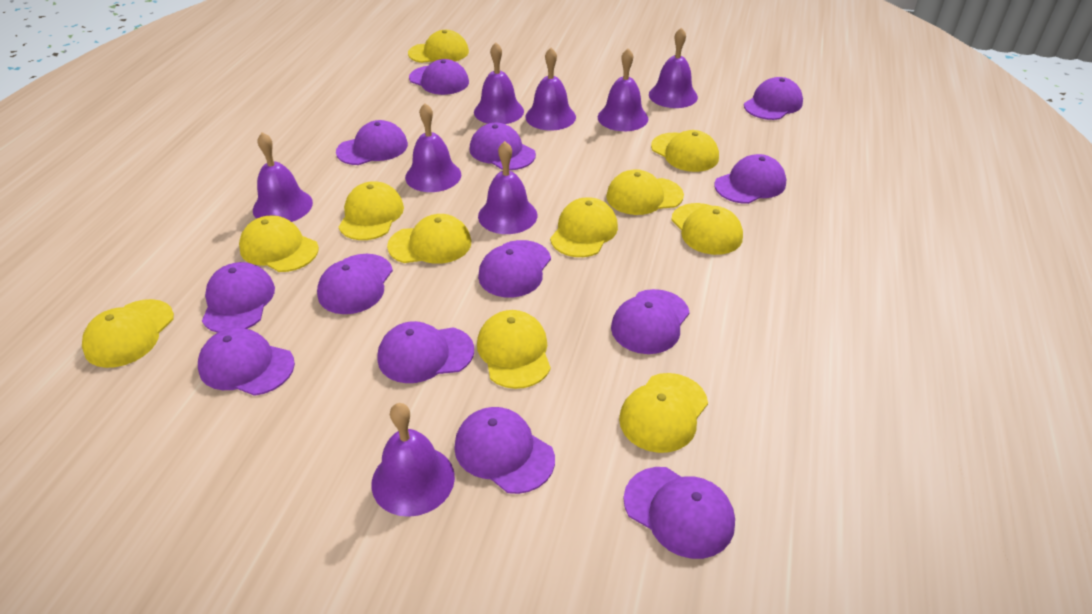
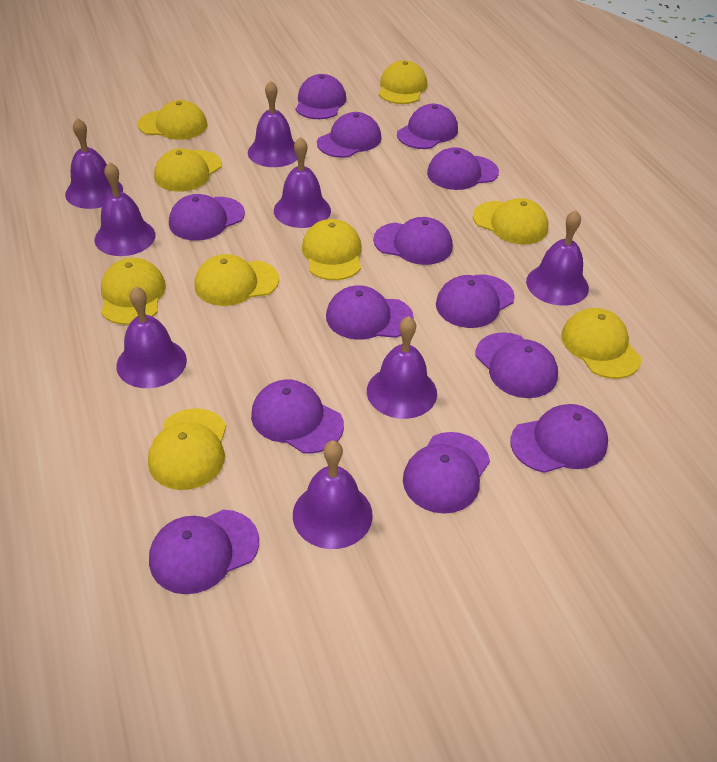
yellow cap: [82,299,174,368] [239,215,319,272] [339,181,404,240] [387,214,471,264] [408,30,469,63] [477,310,551,389] [550,197,618,257] [606,169,684,215] [619,373,708,453] [651,130,719,172] [671,203,743,255] = 11 -> [101,258,166,325] [138,100,207,140] [148,408,226,490] [154,148,222,192] [195,254,279,306] [302,219,362,280] [379,60,427,104] [473,198,549,244] [561,308,641,379] = 9

